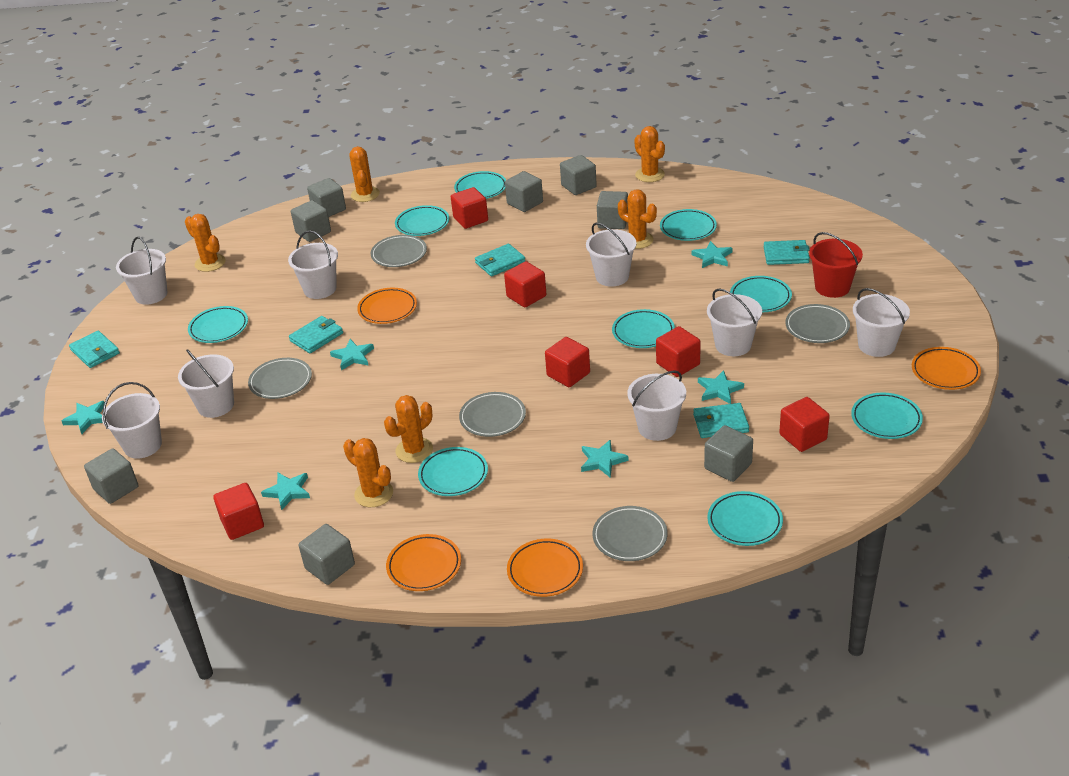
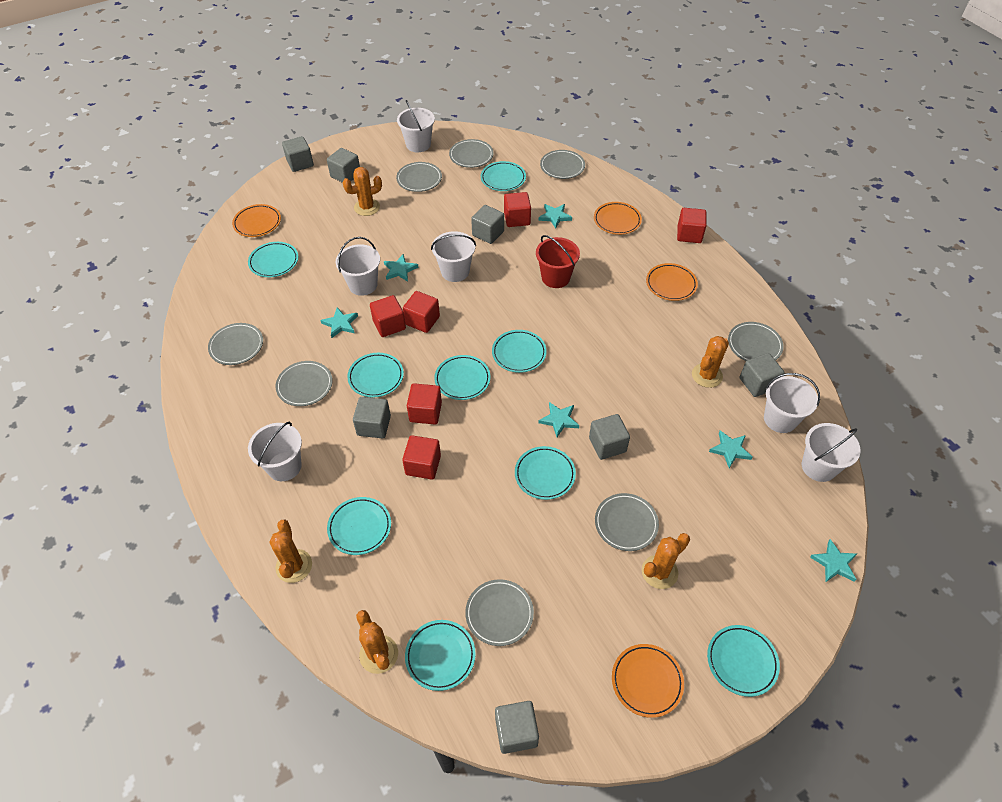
grey cube: [84,448,139,504] [291,200,331,242] [299,524,355,585] [307,178,346,217] [505,171,543,212] [560,155,597,195] [597,191,628,229] [704,425,753,482] = 8 -> [282,136,314,172] [327,148,360,183] [353,397,391,438] [471,205,504,244] [495,701,539,754] [589,414,630,460] [740,353,785,397] = 7
grey plate: [248,358,312,399] [371,235,427,267] [459,392,526,437] [592,506,668,561] [785,304,850,343] = 5 -> [208,323,263,365] [276,361,333,406] [396,162,442,192] [449,139,494,168] [465,579,534,646] [540,150,585,179] [595,493,659,551] [728,322,784,361] = 8
orange cactus: [185,214,226,272] [343,438,393,507] [349,146,380,202] [384,395,433,463] [618,189,657,249] [634,126,665,182] = 6 -> [269,519,312,583] [343,167,382,216] [356,610,398,674] [642,533,690,589] [692,336,729,388] = 5
turquoise wallet: [69,331,120,368] [289,316,343,353] [475,244,525,277] [693,403,749,438] [763,240,810,265] = 5 -> none = 0
white bucket: [102,382,162,459] [116,237,167,305] [178,349,234,418] [288,230,338,299] [586,223,636,287] [627,371,686,441] [707,289,762,356] [853,288,910,357] = 8 -> [248,422,302,481] [336,237,380,296] [397,100,435,152] [431,231,476,282] [764,373,820,433] [802,423,861,482] = 6

